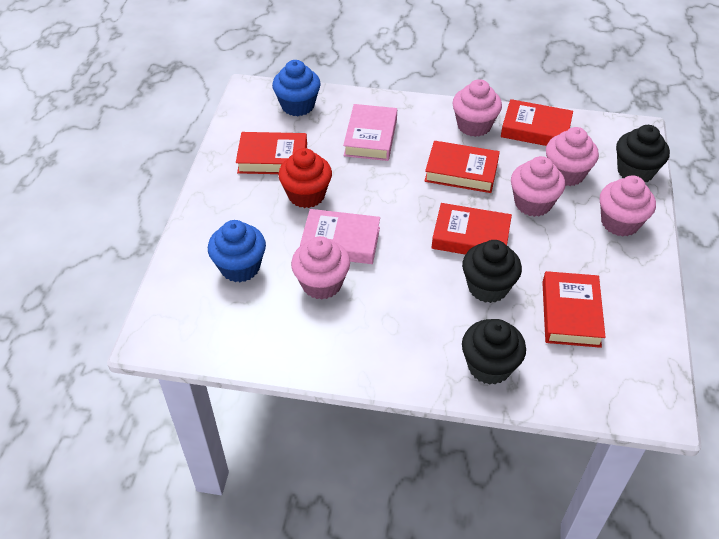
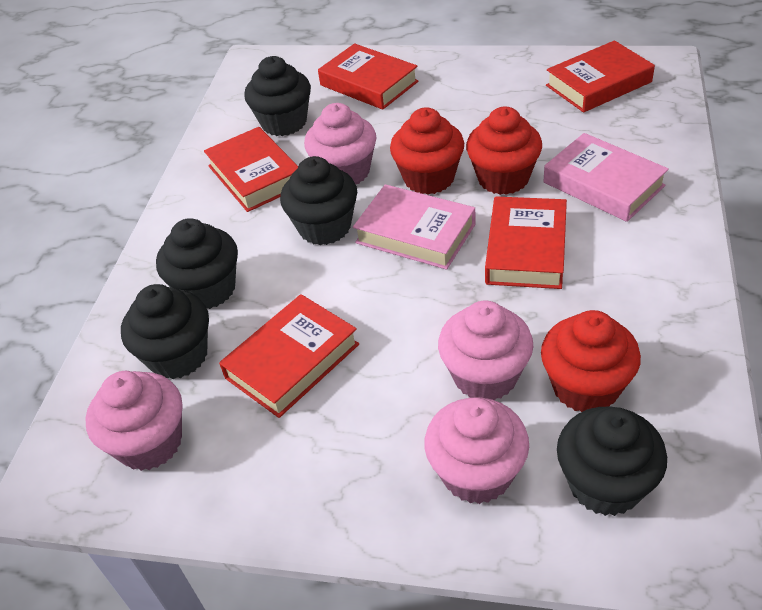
black cupcake: [462,240,522,303] [462,319,526,385] [616,125,670,182] = 3 -> [121,284,209,379] [156,218,238,309] [244,56,311,136] [280,156,357,245] [557,407,667,516] = 5
blue cupcake: [208,220,266,282] [272,60,321,116] = 2 -> none = 0
pink cupcake: [291,236,350,299] [452,79,502,137] [511,156,565,217] [546,127,599,186] [600,175,656,237] = 5 -> [85,371,182,471] [304,103,376,184] [424,398,529,504] [438,300,533,400] = 4
red cupcake: [278,148,332,208] = 1 -> [390,108,464,195] [466,107,542,195] [541,310,641,412] = 3

